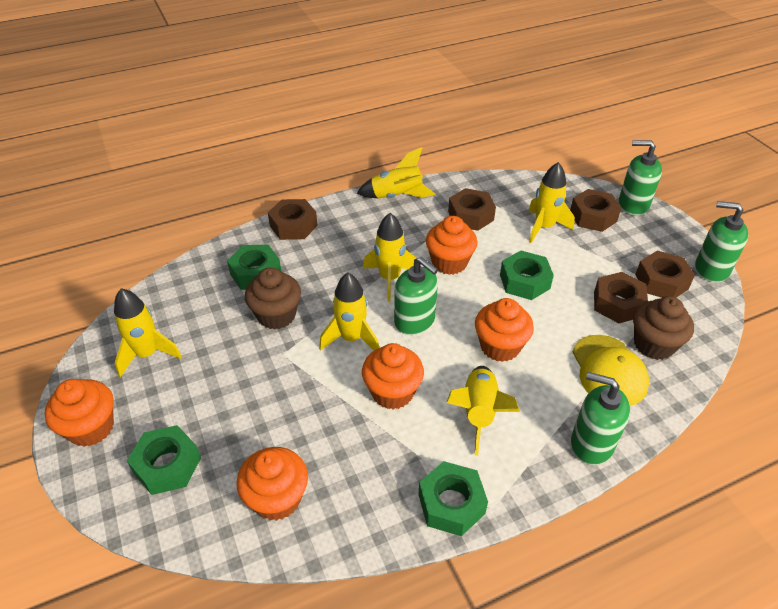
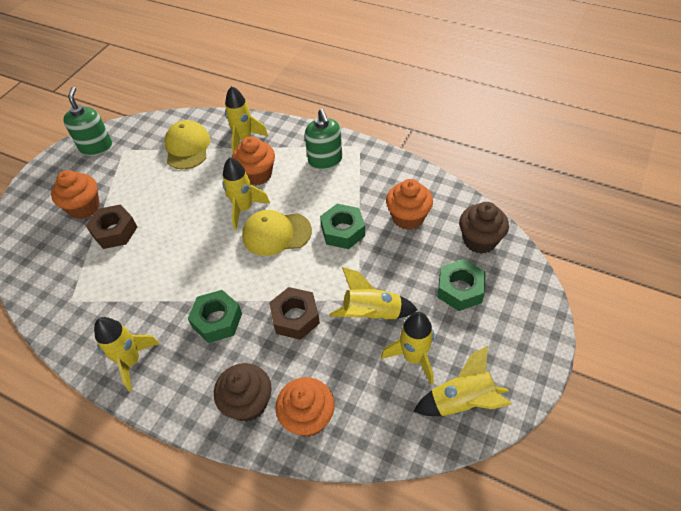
brown nut: [268,199,318,240] [448,188,496,231] [570,189,621,232] [594,272,648,323] [635,251,695,298] = 5 -> [86,204,137,249] [269,287,320,340] = 2
green nut: [127,425,201,495] [227,244,282,290] [418,461,488,536] [500,250,554,300] = 4 -> [188,290,242,343] [320,204,365,249] [438,259,486,311] = 3
green soap dispenser: [394,257,438,335] [571,372,630,465] [619,140,662,215] [695,201,749,283] = 4 -> [63,87,112,156] [305,109,342,170] = 2
orange cupcake: [44,379,114,447] [237,447,308,521] [362,343,424,409] [426,216,478,275] [475,298,534,362] = 5 -> [51,170,100,219] [232,136,275,185] [275,377,335,437] [386,179,433,230] = 4
yellow cap: [572,335,649,406] = 1 -> [164,120,210,169] [242,210,312,256] = 2

